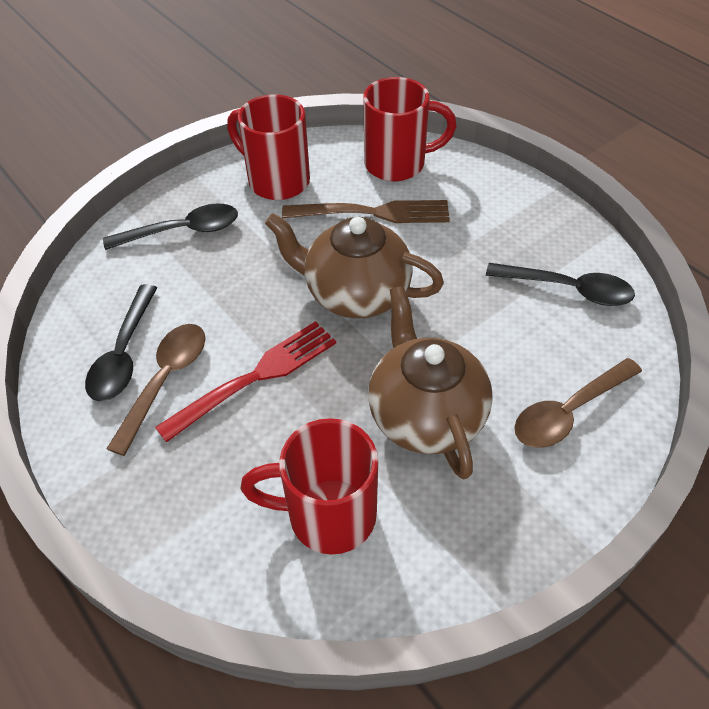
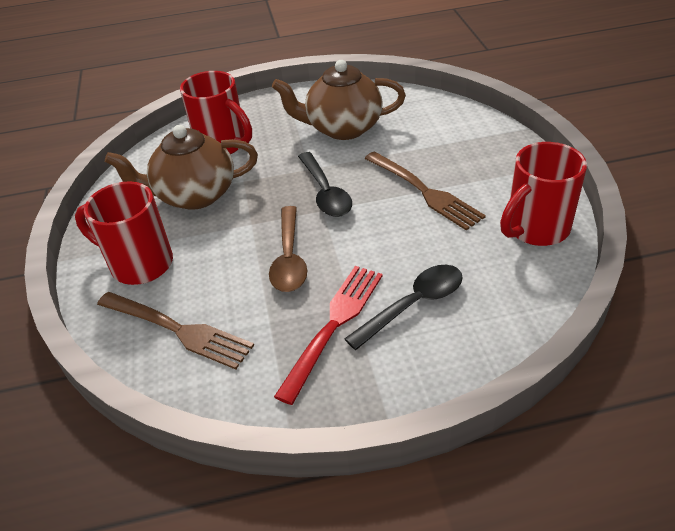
black spoon: [85,284,157,401] [103,203,238,250] [486,263,635,306] = 3 -> [298,152,352,217] [344,265,463,350] = 2
brown fork: [282,200,450,223] = 1 -> [97,292,254,369] [364,151,486,230] = 2
brown spoon: [106,324,205,456] [514,358,642,448] = 2 -> [269,206,307,292] = 1

